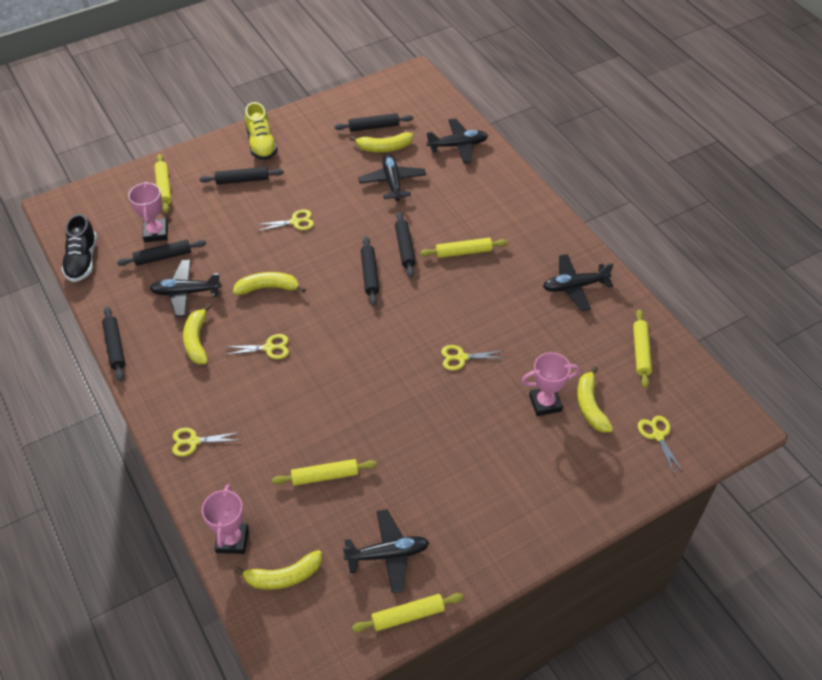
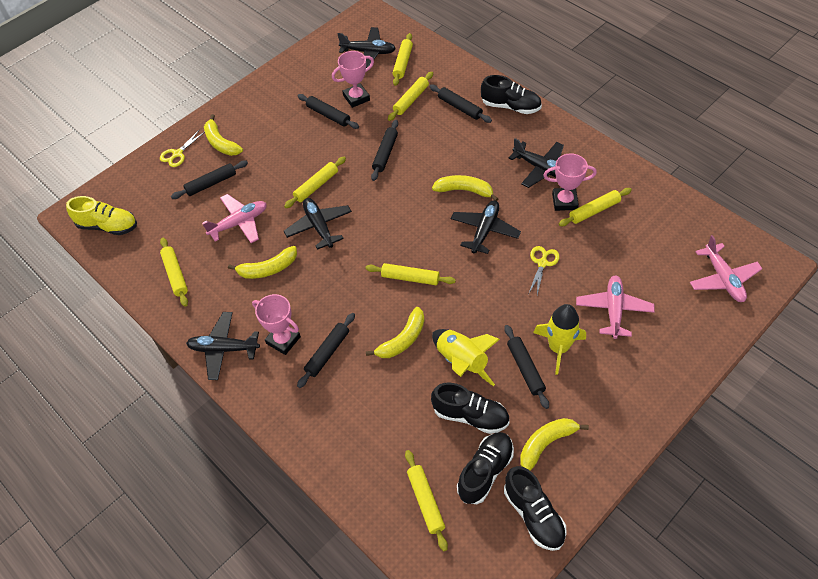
black shoe: [61,214,97,282] = 1 -> [431,383,510,434] [457,432,514,504] [481,75,542,114] [504,466,567,551] = 4
pink plane: none = 0 -> [202,194,267,243] [576,275,655,339] [690,235,762,302] = 3
yellow rocket: none = 0 -> [432,329,500,386] [533,304,586,375] = 2
yellow rolling pin: [154,154,172,214] [272,459,377,486] [352,593,464,632] [420,238,508,258] [633,309,652,388] = 5 -> [160,238,188,307] [284,157,346,208] [365,263,456,285] [388,72,433,121] [392,33,413,86] [405,450,448,551] [559,188,632,226] = 7
yellow scissors: [172,428,241,456] [225,334,289,359] [255,209,314,231] [441,345,506,370] [638,416,683,474] = 5 -> [160,129,205,167] [529,246,560,295] = 2

